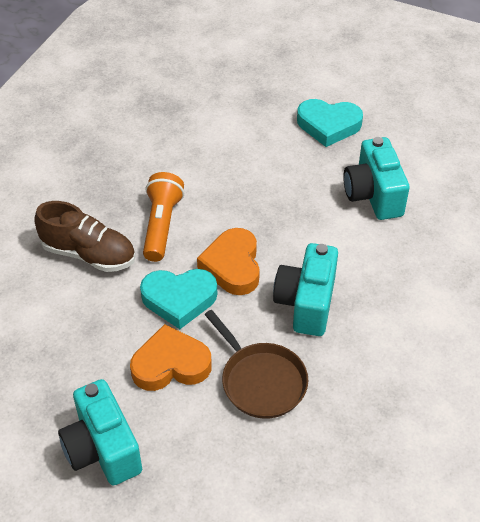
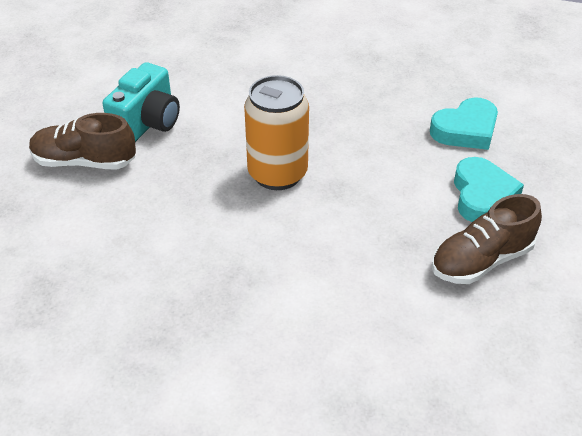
brown pan: [204,310,308,419] = 1 -> none = 0
brown shoe: [34,201,135,272] = 1 -> [29,113,136,170] [431,194,542,284] = 2
orange can: none = 0 -> [244,75,309,190] = 1
orange flashlight: [143,172,184,262] = 1 -> none = 0
orange heart: [130,324,212,391] [197,228,260,295] = 2 -> none = 0
turquoise camera: [58,379,142,485] [273,243,338,336] [343,137,410,220] = 3 -> [102,62,180,142] = 1

